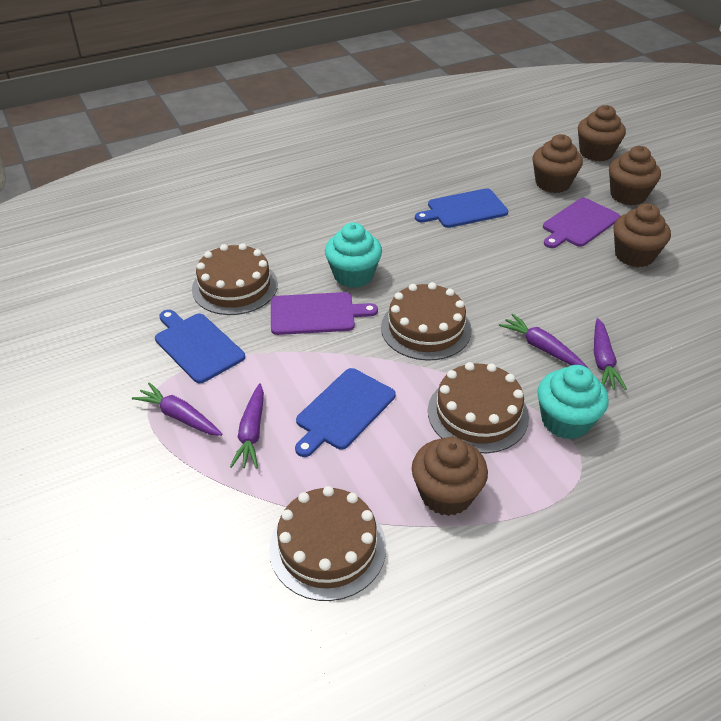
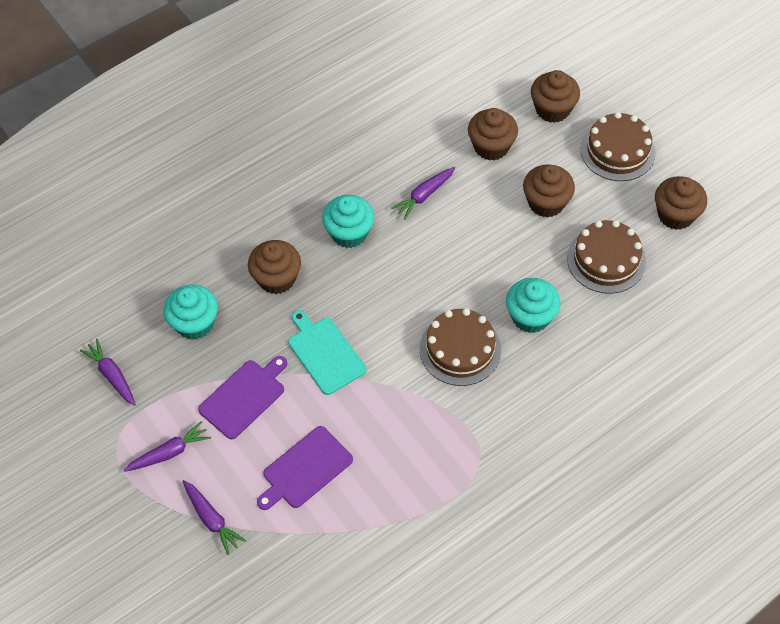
blue cutting board: [155,310,245,383] [295,368,396,457] [415,188,508,228] = 3 -> none = 0
brown cake: [192,243,278,315] [269,486,386,601] [381,282,472,361] [428,362,529,453] = 4 -> [420,308,501,386] [567,220,646,294] [581,112,656,181] = 3
turquoise cupcake: [325,223,382,288] [537,365,608,439] = 2 -> [163,285,218,340] [322,195,374,248] [506,278,561,333] = 3
turquoise cutting board: none = 0 -> [288,310,367,395] = 1

